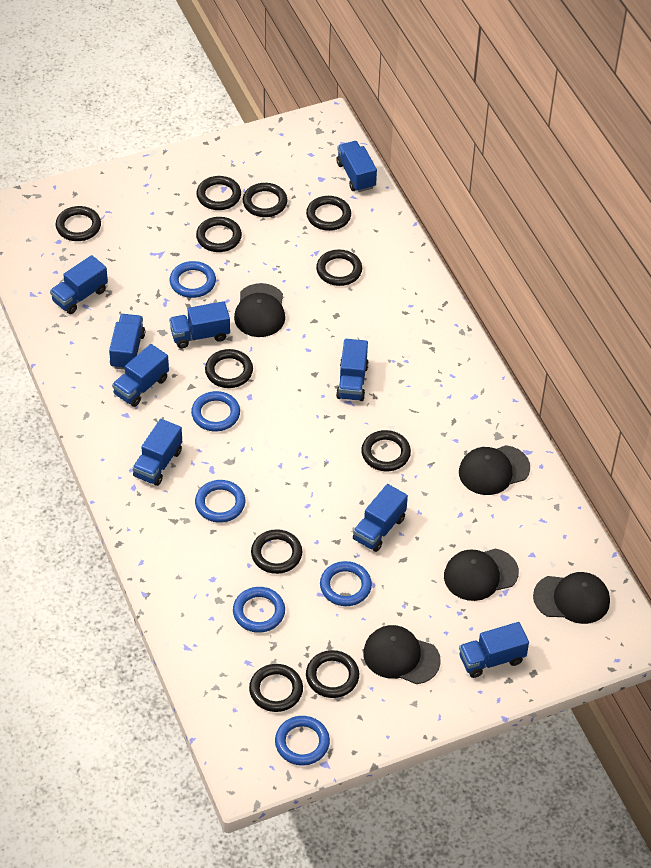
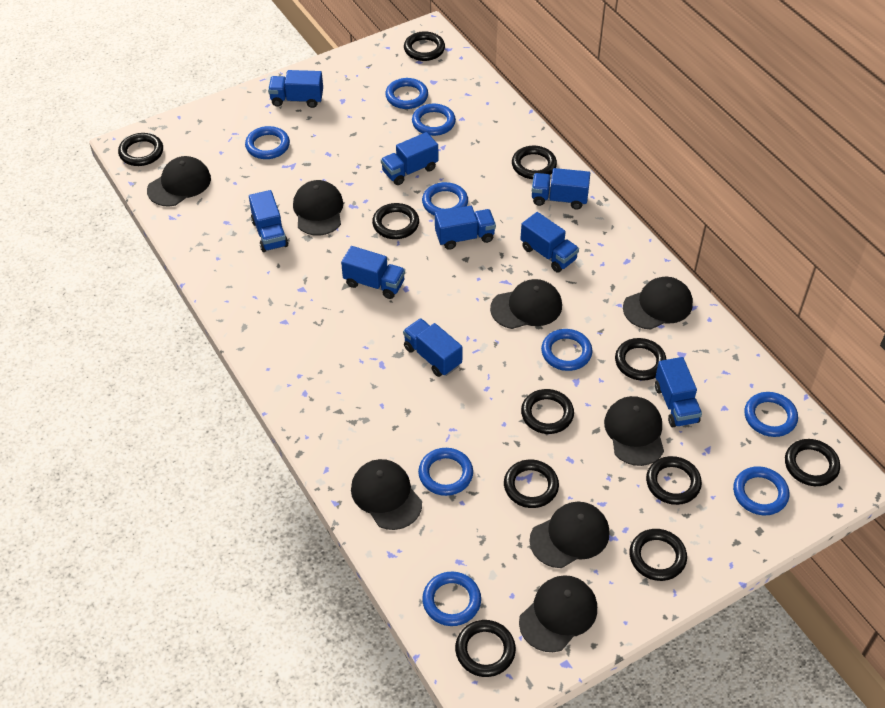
black cap: [234,283,285,337] [363,625,441,684] [444,548,519,601] [459,445,530,495] [533,572,610,624] = 5 -> [147,156,211,206] [293,180,343,236] [351,459,422,530] [490,279,562,329] [519,575,597,652] [529,502,609,568] [604,396,664,466] [623,277,693,330] = 8
blue ring: [170,261,216,298] [191,391,240,432] [195,480,245,523] [233,587,285,633] [275,716,330,766] [320,561,372,606] = 6 -> [245,126,290,159] [385,78,428,109] [412,104,456,136] [418,448,473,496] [422,182,468,216] [422,572,481,626] [541,329,592,371] [733,466,789,515] [744,392,798,437] = 9

